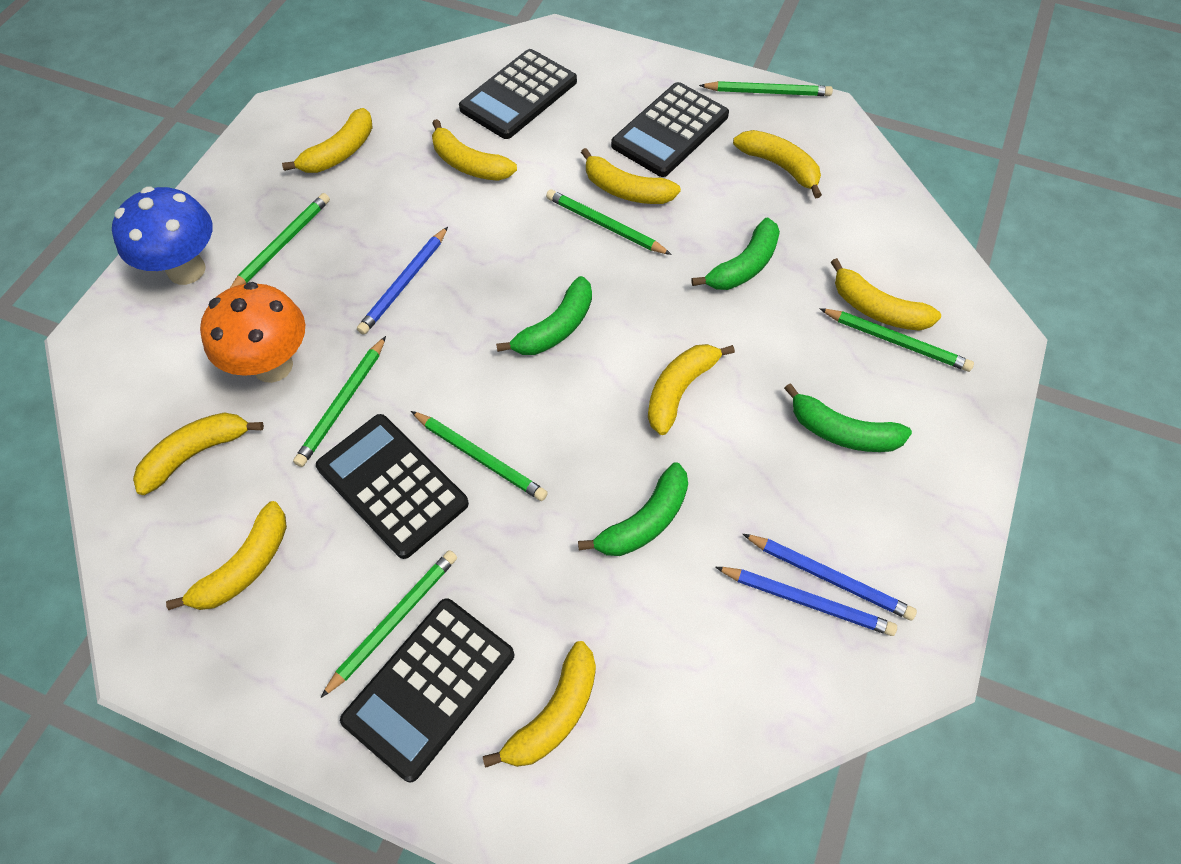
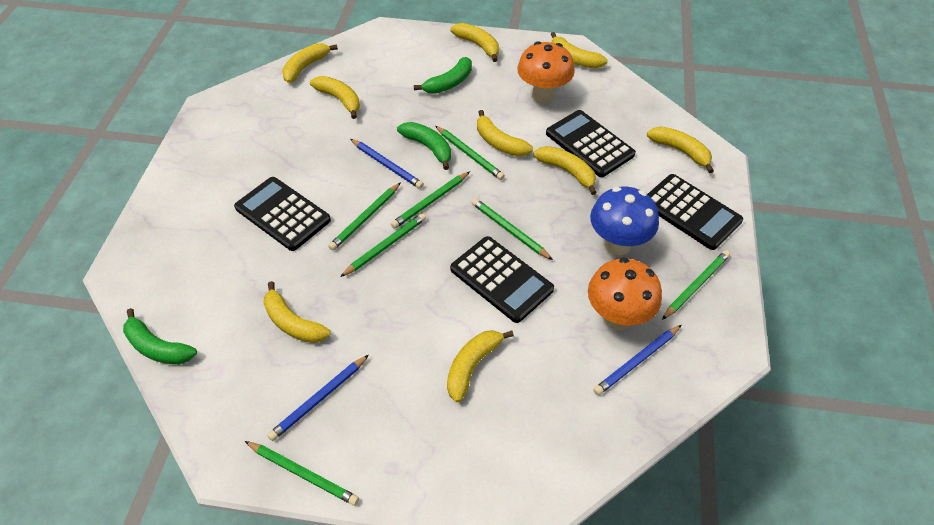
green banana: [496,276,592,355] [578,463,688,556] [692,218,780,290] [784,383,912,452] = 4 -> [123,308,197,364] [397,122,451,170] [414,57,472,94] = 3
orange mushroom: [200,282,305,383] = 1 -> [517,41,575,104] [588,257,662,330] = 2

